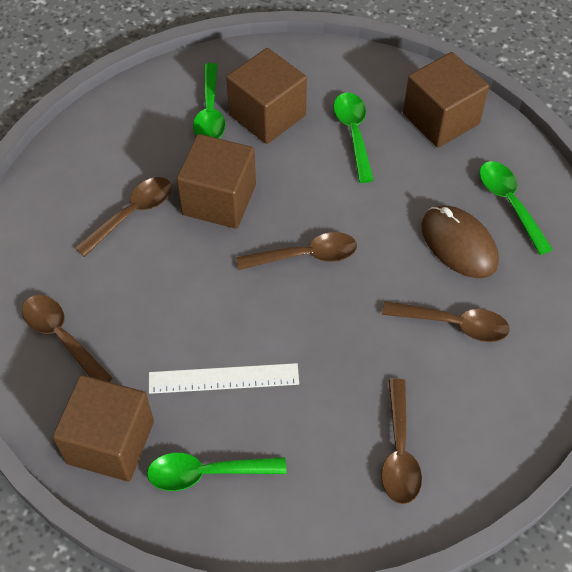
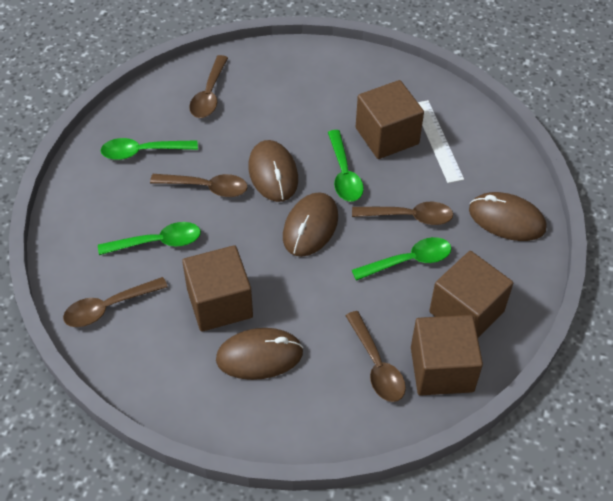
brown mouse: [421,205,499,278] = 1 -> [216,328,303,380] [248,140,298,202] [283,192,338,257] [469,192,546,241] = 4

